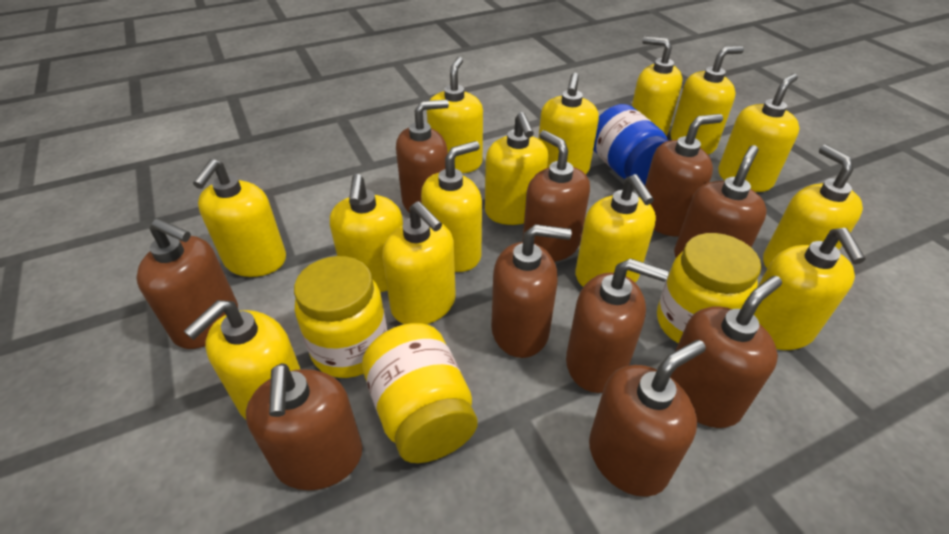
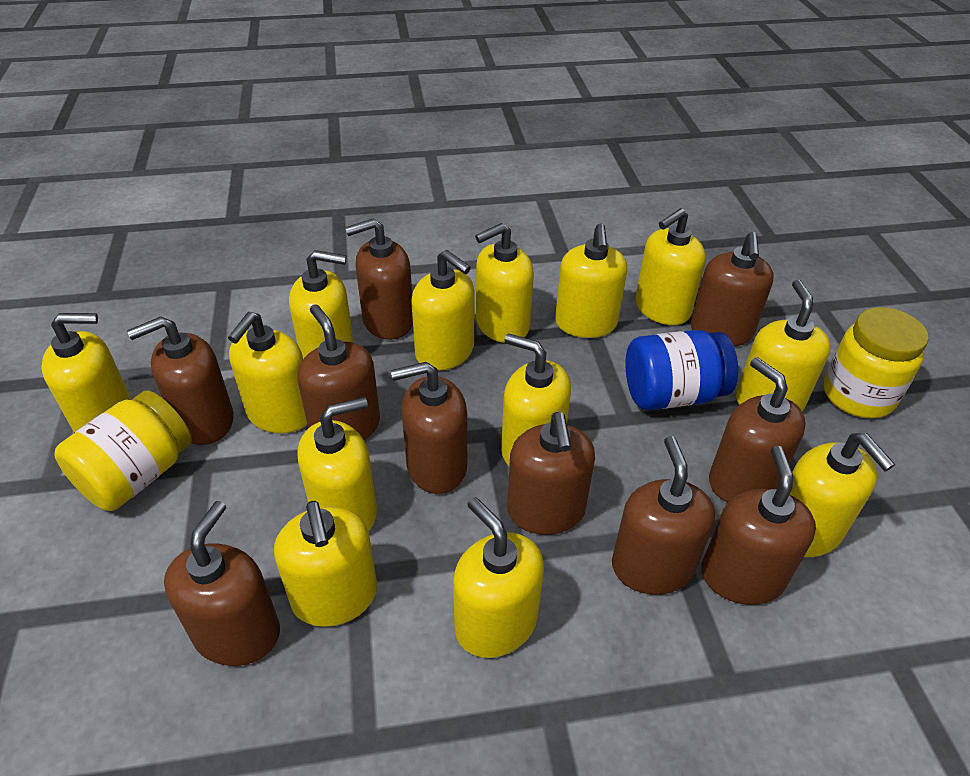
yellow jar: [294,256,387,378] [362,323,478,463] [657,233,761,343] = 3 -> [54,391,192,511] [823,307,929,419] = 2
yellow soap dispenser: [184,300,301,419] [193,159,286,277] [330,174,403,292] [382,201,456,324] [421,141,482,272] [427,57,483,173] [485,112,548,225] [539,73,599,174] [575,174,656,287] [632,37,683,136] [670,46,744,154] [718,74,799,192] [754,228,866,350] [763,145,863,268] = 14 -> [41,313,132,432] [228,312,307,434] [274,501,377,627] [289,250,354,359] [298,397,377,531] [411,250,475,371] [453,497,544,658] [475,223,534,343] [501,333,571,466] [555,223,627,338] [635,208,706,325] [736,280,831,411] [789,433,895,557] = 13

